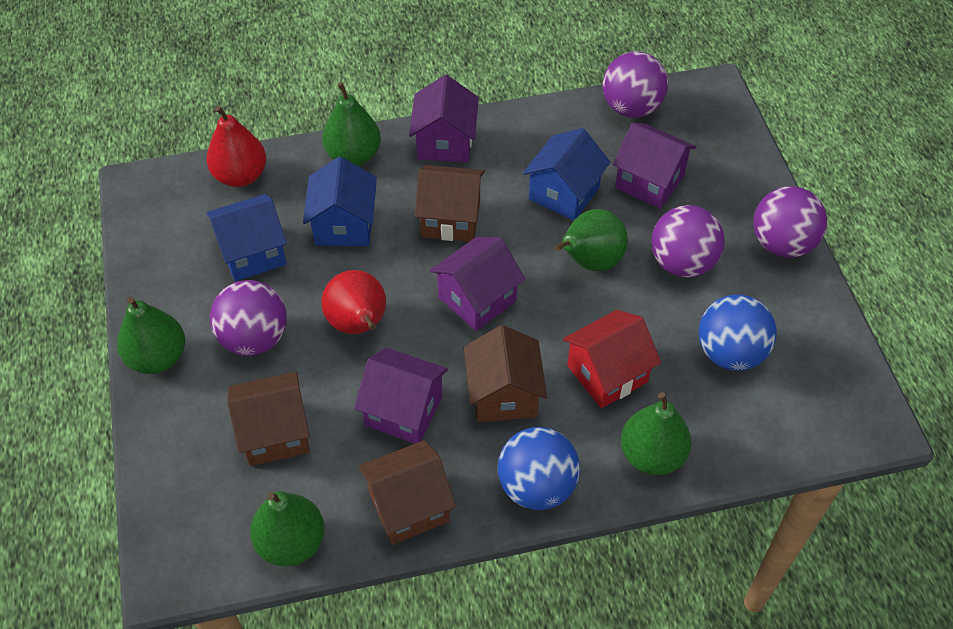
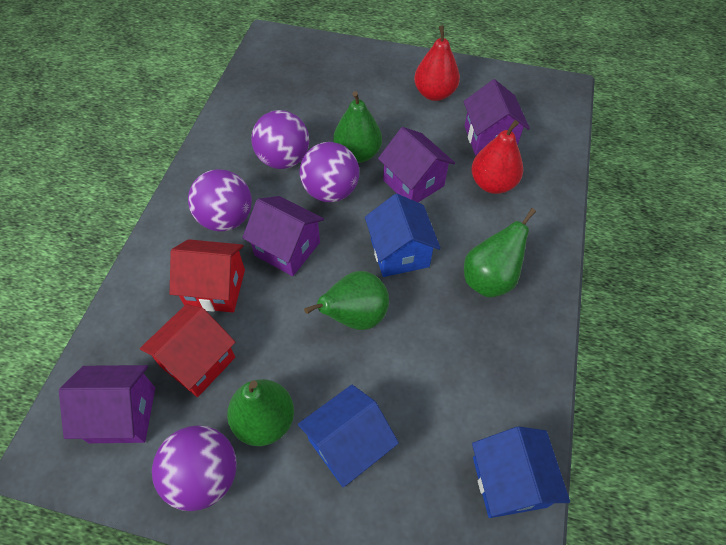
blue ball: [498,427,580,510] [699,294,777,371] = 2 -> none = 0
brown house: [227,372,310,466] [359,440,456,545] [415,165,485,242] [464,325,547,422] = 4 -> none = 0
green pear: [117,297,185,374] [250,491,325,567] [323,82,381,166] [554,209,628,271] [621,392,692,475] = 5 -> [227,379,294,446] [304,271,389,330] [333,91,382,163] [464,208,536,298] = 4
red house: [563,310,661,408] = 1 -> [140,304,235,397] [170,239,245,312] = 2

